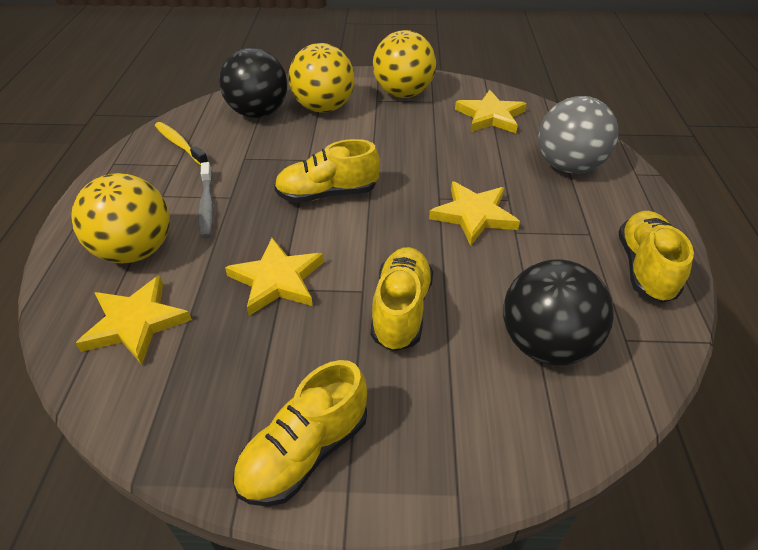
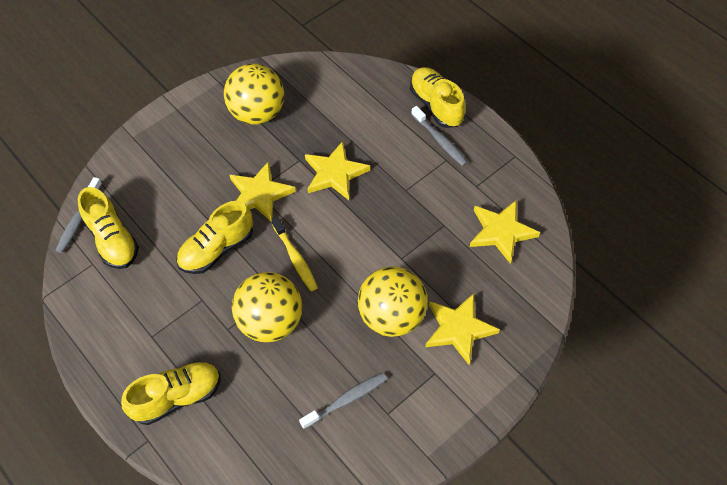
black ball: [219,47,287,118] [503,259,614,365] = 2 -> none = 0
grey ball: [539,96,618,174] = 1 -> none = 0
grey toothbrush: [198,162,214,238] = 1 -> [55,177,102,253] [299,373,387,430] [411,106,468,166] = 3

